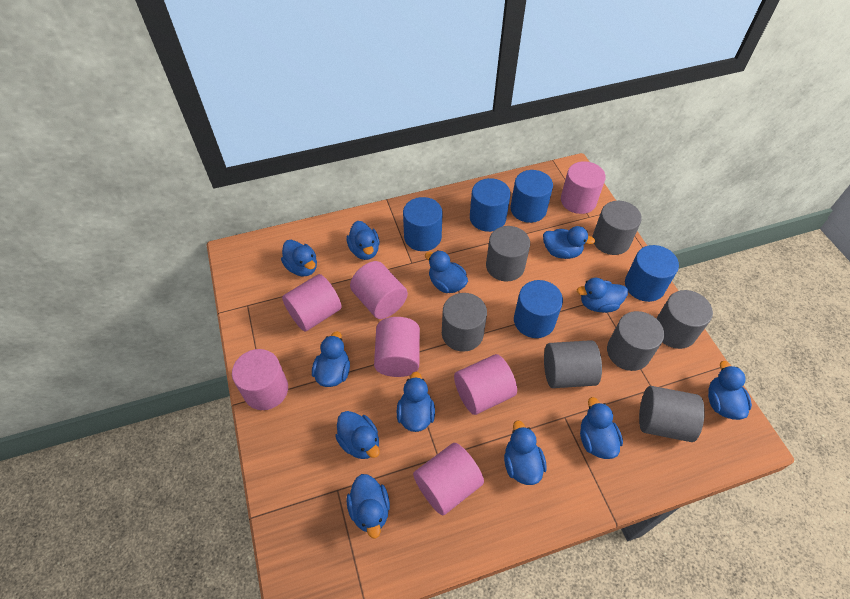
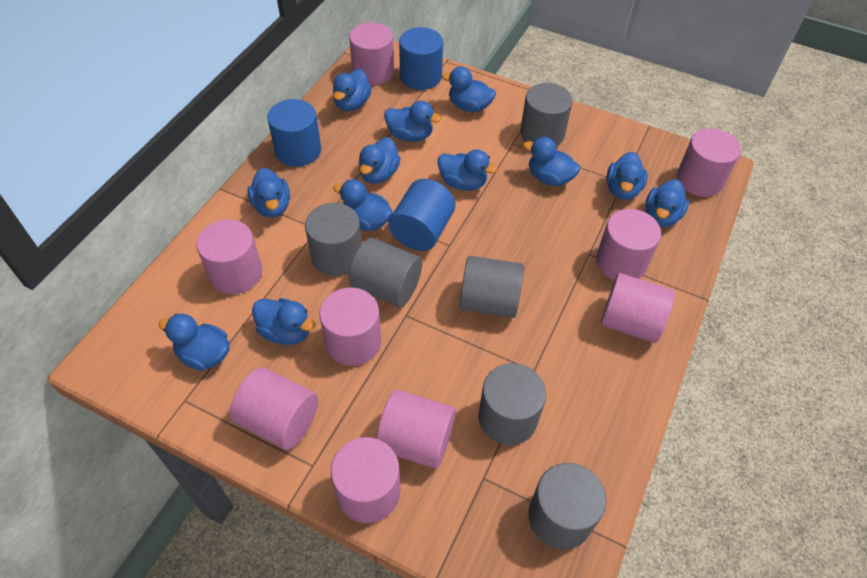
blue cylinder: [403,197,442,251] [470,178,511,232] [511,170,553,223] [514,280,563,338] [625,245,679,302] = 5 -> [267,99,321,167] [389,179,455,251] [399,27,443,90] = 3
grey cylinder: [442,293,487,352] [486,226,530,282] [544,340,602,388] [592,201,642,255] [607,311,664,371] [639,386,705,442] [656,290,713,349] = 7 -> [305,203,362,276] [349,238,422,307] [460,256,524,318] [478,363,546,445] [520,83,573,146] [528,463,606,550] = 6
pink cylinder: [232,349,288,410] [282,274,342,331] [350,261,408,319] [374,317,420,377] [413,443,484,516] [454,354,517,415] [561,161,606,214] = 7 -> [196,219,262,294] [230,367,318,450] [319,287,381,366] [331,437,400,523] [349,23,394,85] [376,390,456,469] [596,209,661,280] [601,273,675,343] [677,128,741,197] = 9

